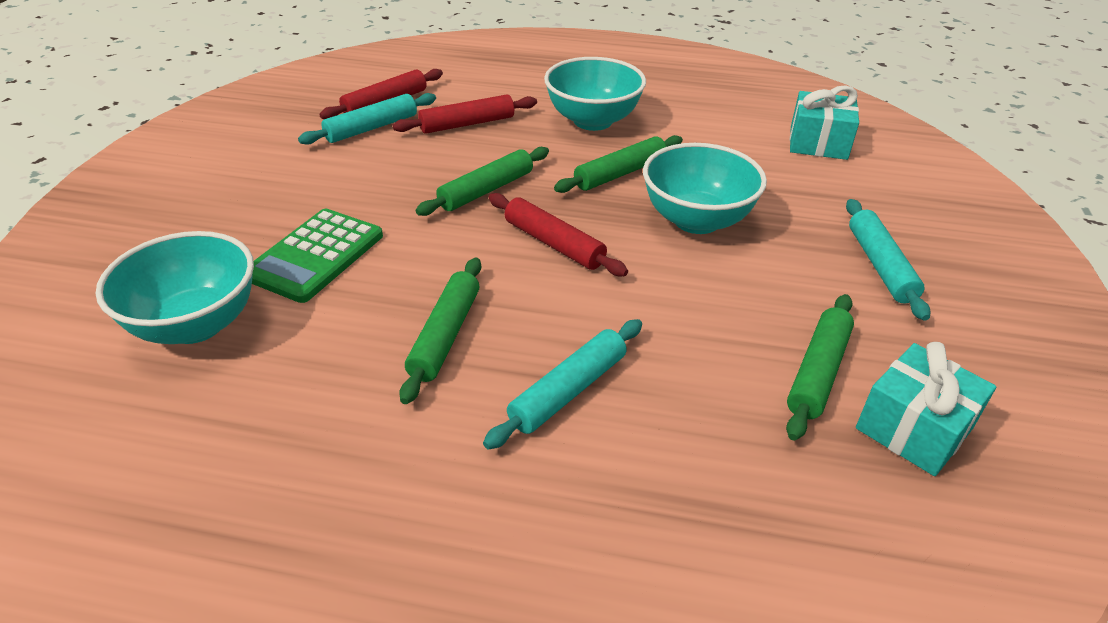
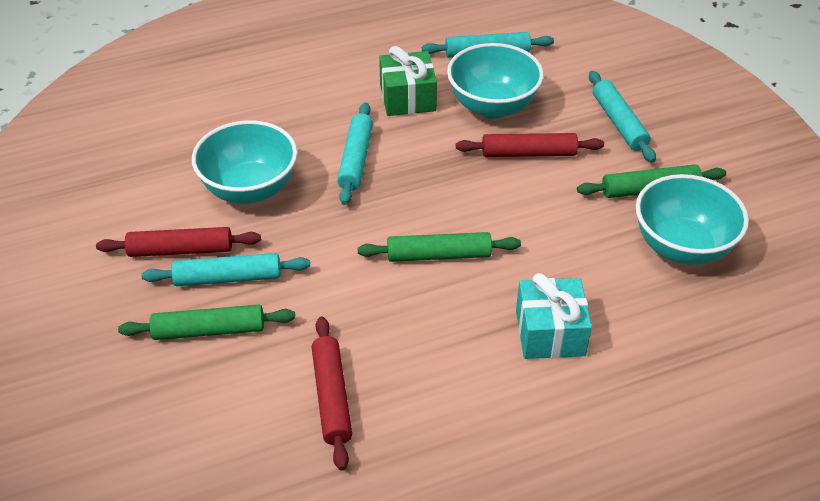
green calculator: [252,209,383,303] = 1 -> none = 0
green gift: none = 0 -> [379,46,437,116] = 1
green rolling pin: [399,258,481,404] [416,147,549,216] [554,135,683,193] [786,294,854,441] = 4 -> [118,305,295,340] [358,232,521,262] [577,164,726,198] = 3
turquoise gift: [790,85,859,160] [856,342,996,476] = 2 -> [516,273,592,359] = 1
turquoise rolling pin: [298,93,436,145] [483,319,642,449] [846,199,930,321] = 3 -> [141,253,310,286] [337,102,373,205] [422,32,554,58] [589,71,656,162] = 4

